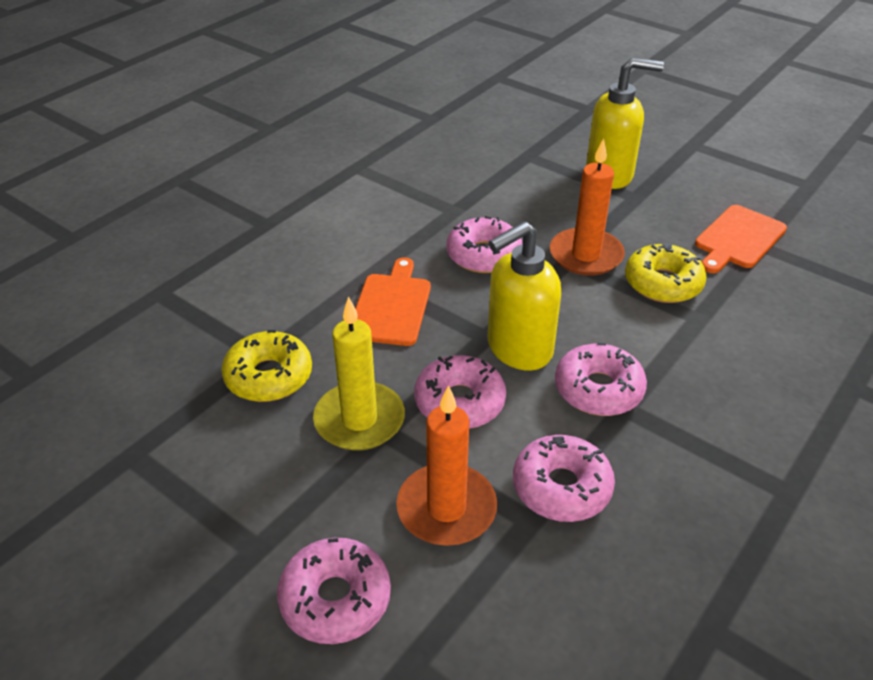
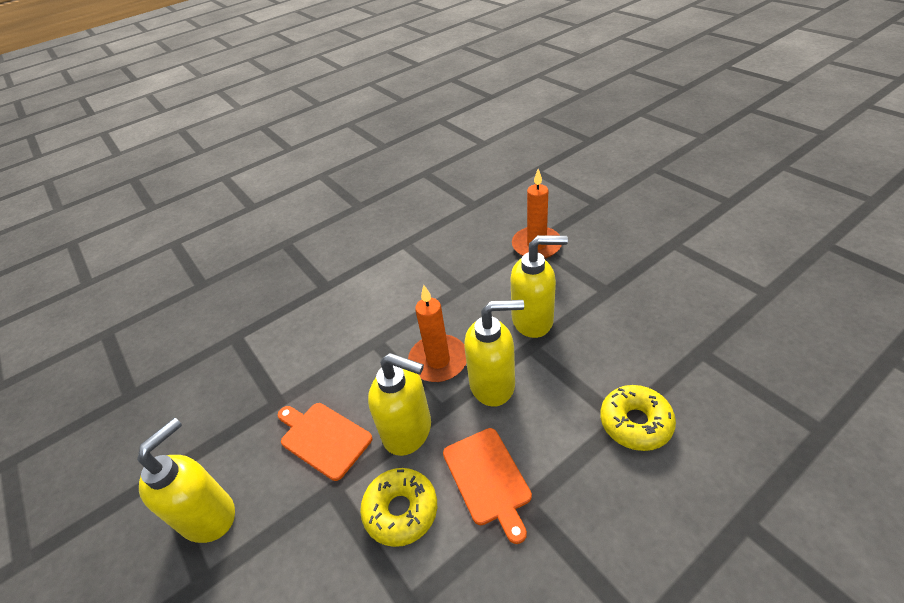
pink donut: [277,538,391,644] [414,355,506,429] [447,216,522,273] [513,435,615,522] [555,342,647,416] = 5 -> none = 0
yellow candle: [313,296,405,451] = 1 -> none = 0
yellow soap dispenser: [487,221,561,371] [586,57,664,189] = 2 -> [137,418,235,543] [368,353,431,456] [464,300,524,407] [511,235,568,338] = 4

